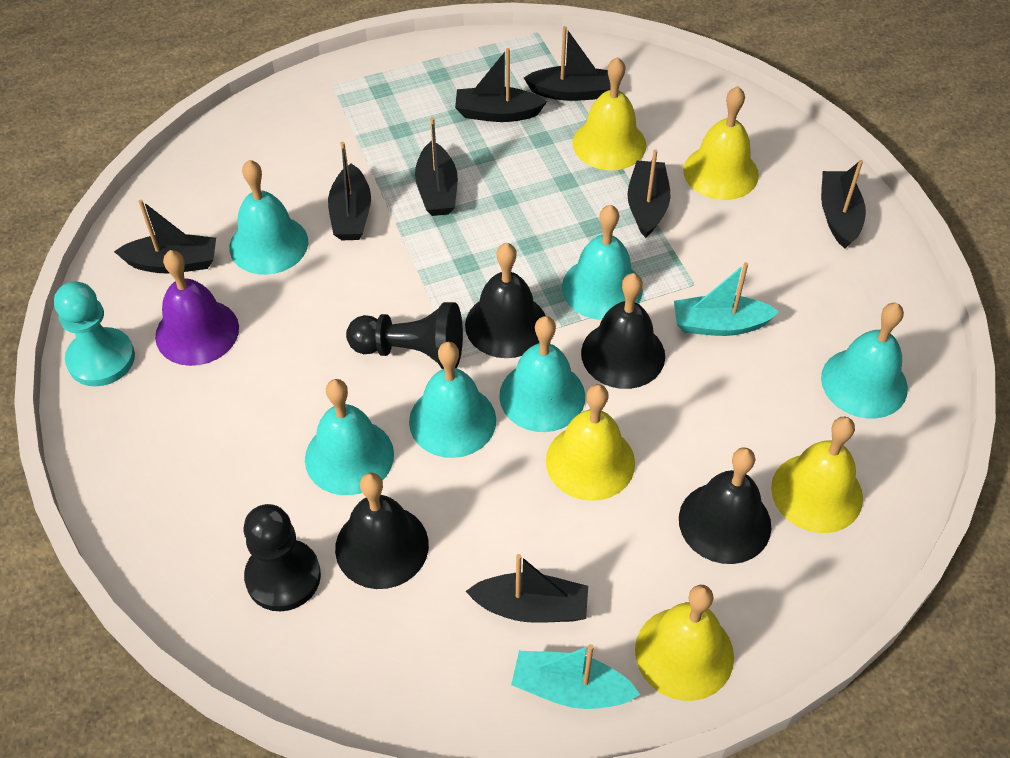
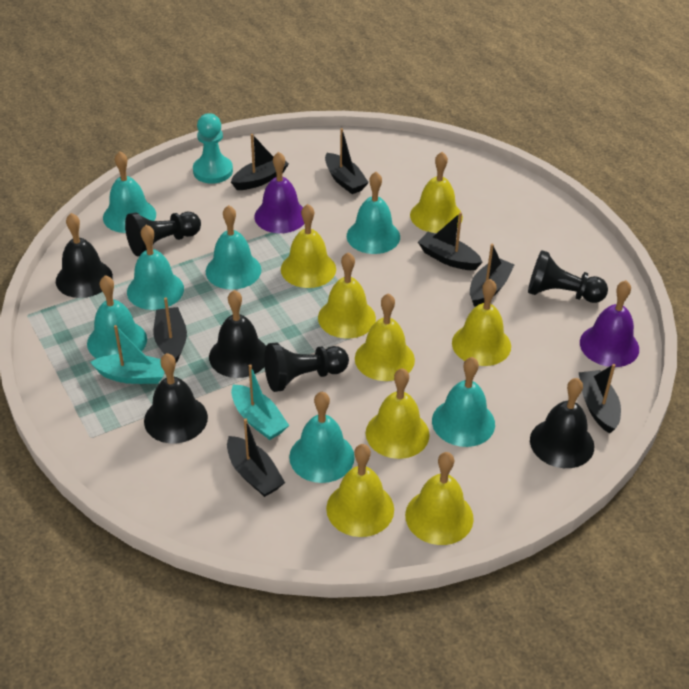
black boat: [114,200,216,273] [328,142,371,240] [415,117,458,216] [455,48,547,122] [466,554,588,623] [524,26,611,101] [627,149,670,238] [821,160,866,249] = 8 -> [153,297,187,363] [227,419,285,497] [231,134,289,190] [325,128,369,194] [418,212,483,270] [470,244,514,307] [579,364,621,433] = 7
black pawn: [244,504,321,611] [346,302,463,369] = 2 -> [125,212,201,256] [264,342,349,392] [528,250,608,303] = 3
purple bell: [155,250,239,366] = 1 -> [254,152,304,233] [580,280,639,367] = 2
turquoise bell: [229,160,308,275] [305,379,394,495] [409,342,496,458] [499,316,585,432] [562,205,643,320] [821,303,908,419] = 6 -> [87,275,147,359] [103,151,156,233] [127,225,184,310] [206,205,261,290] [289,392,355,483] [347,172,400,254] [432,357,495,447] = 7
yellow bell: [546,384,635,501] [573,57,646,170] [635,585,734,701] [683,86,759,200] [771,417,863,533] = 5 -> [281,204,336,288] [318,252,376,339] [326,444,394,537] [355,293,415,381] [366,368,430,459] [405,452,474,545] [410,152,463,233] [452,279,511,366] = 8

